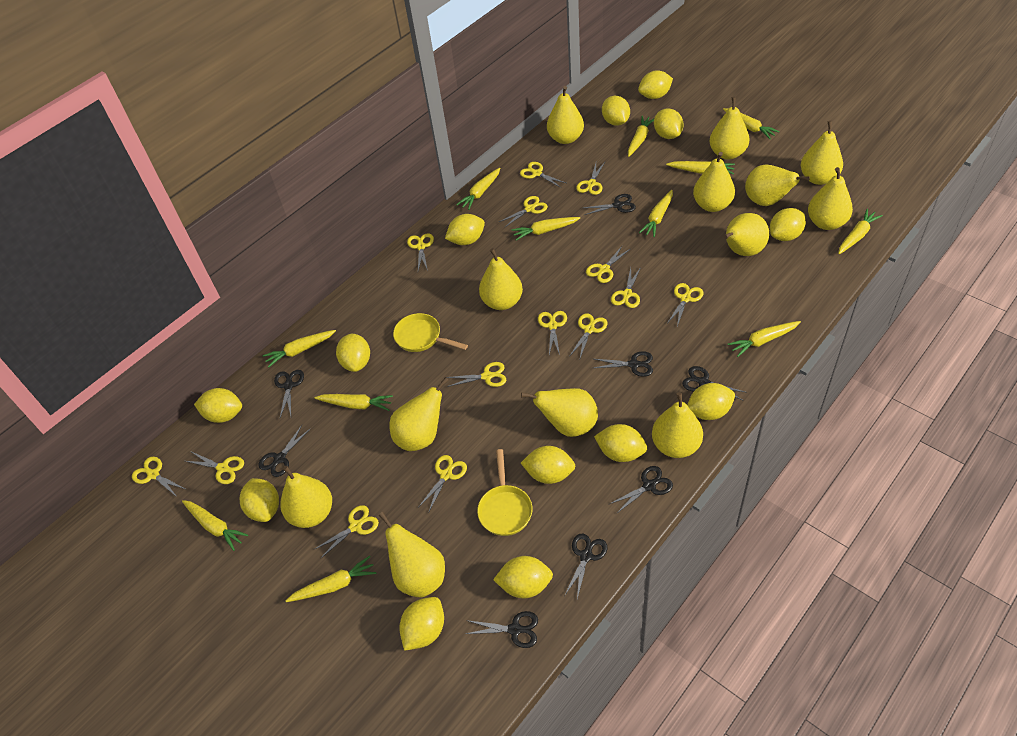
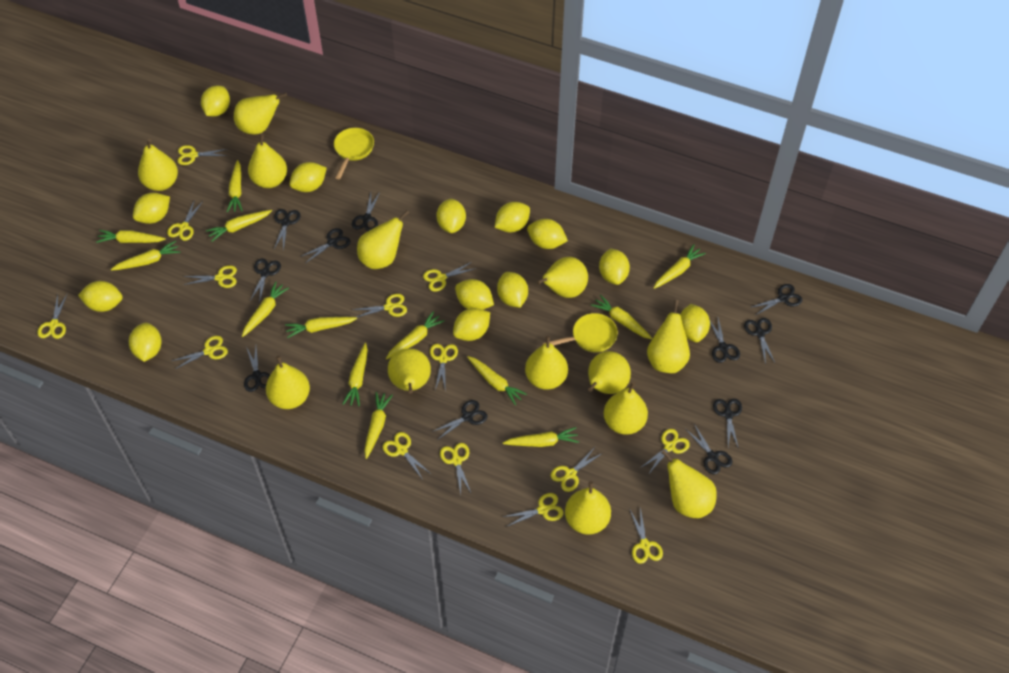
black scissors: [259,425,311,477] [274,370,304,417] [466,611,538,648] [564,534,607,599] [584,194,636,215] [594,351,653,377] [610,466,673,514] [682,366,747,400] = 8 -> [244,347,270,392] [250,259,281,303] [274,209,300,251] [300,228,351,263] [352,192,380,231] [432,400,488,439] [687,424,732,475] [709,318,740,363] [713,399,742,449] [744,318,775,364] [750,284,802,315] = 11
yellow carrot: [182,500,248,551] [263,330,336,367] [286,556,376,602] [315,394,393,411] [456,168,500,210] [512,217,580,241] [628,116,654,157] [639,190,673,237] [666,161,735,174] [723,108,780,139] [728,321,801,357] [838,209,883,254] = 12 -> [96,230,166,243] [111,241,180,271] [206,210,272,242] [227,160,243,212] [242,281,289,337] [285,317,357,338] [343,343,368,406] [364,392,393,459] [386,311,445,360] [467,356,527,405] [503,427,579,447] [591,295,652,339] [653,244,706,289] = 13

